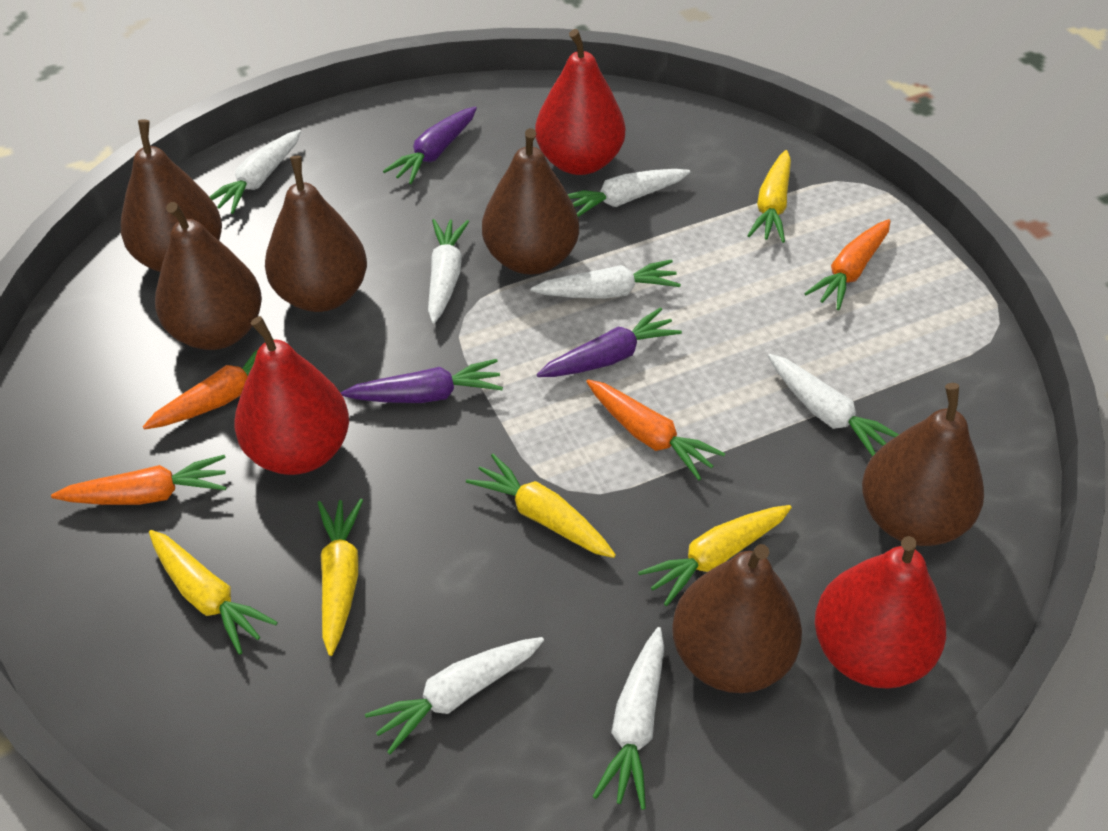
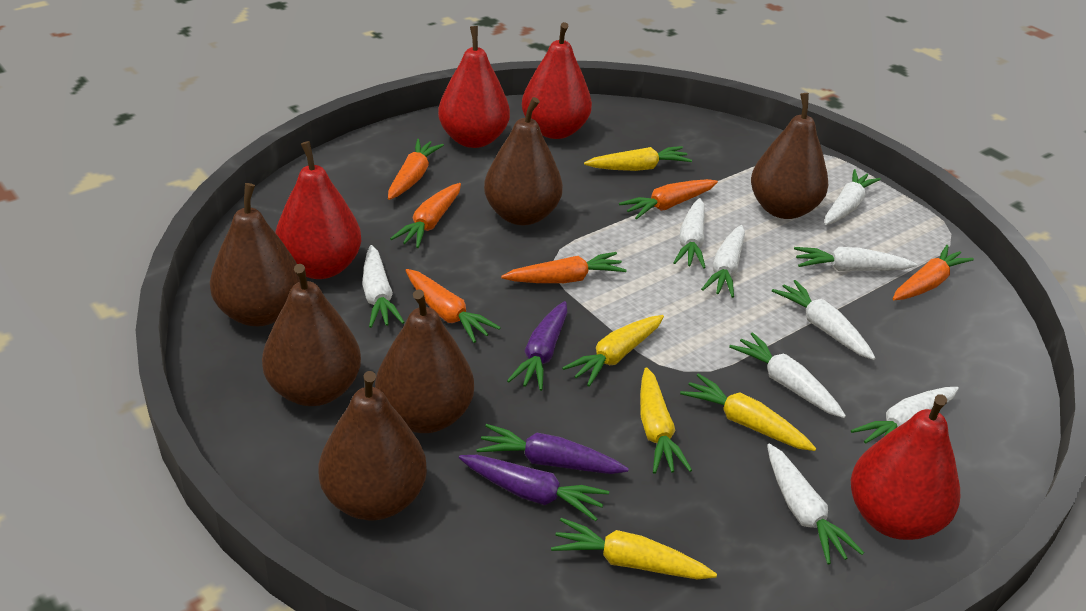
orange carrot: [51,455,227,505] [143,339,275,430] [586,379,725,480] [804,219,890,310] = 4 -> [388,139,444,200] [390,183,461,248] [405,269,501,343] [501,252,627,283] [619,179,718,219] [893,245,974,300] = 6
red pear: [234,316,349,475] [535,29,625,175] [815,536,946,689] = 3 -> [275,141,361,279] [438,26,510,148] [522,22,592,139] [851,394,960,540] = 4
white carrot: [210,130,301,214] [365,637,544,754] [428,219,469,324] [531,259,681,299] [568,169,690,217] [593,627,664,810] [768,354,899,457] = 7 -> [362,245,405,328] [673,198,706,269] [701,225,745,298] [729,332,846,418] [767,443,864,565] [772,280,875,360] [794,247,917,271] [825,169,881,225] [851,387,959,444] = 9

